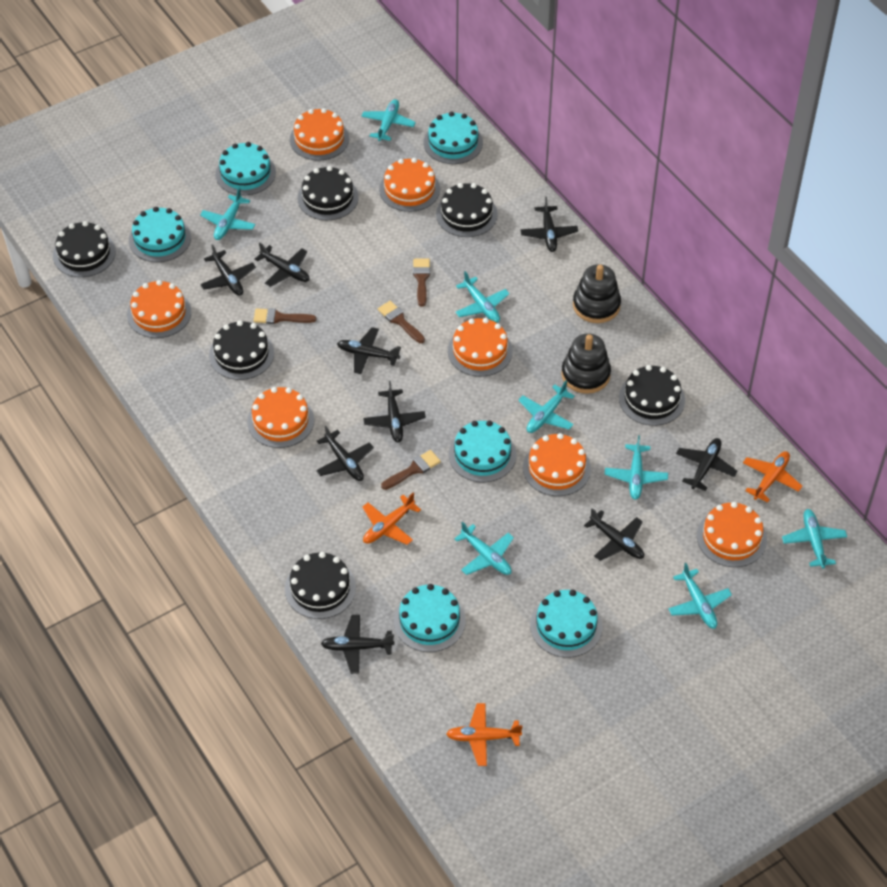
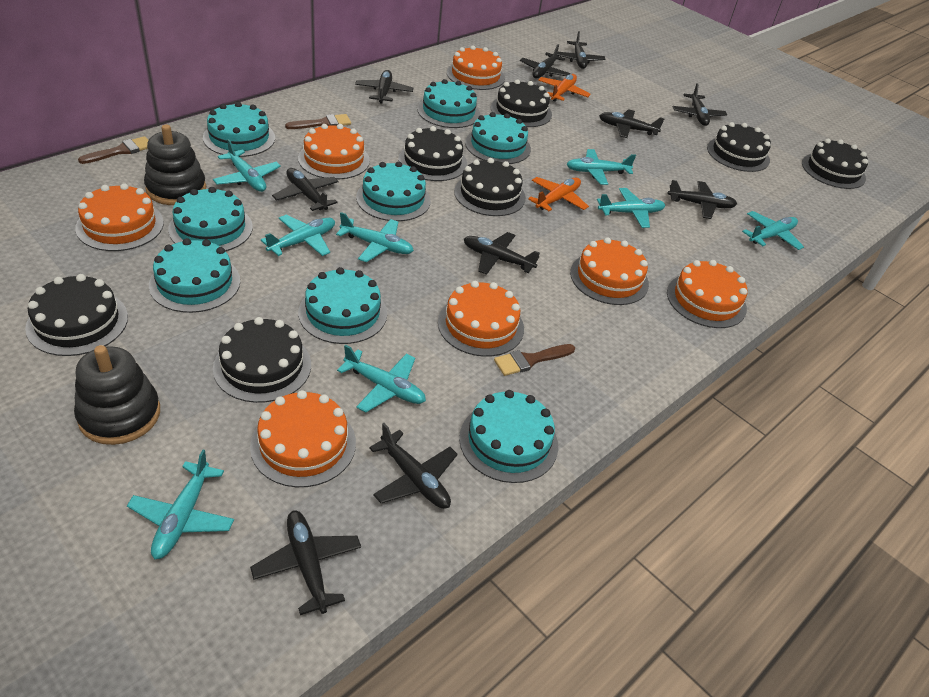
black cake: [53,221,116,277] [209,320,274,380] [285,552,356,619] [297,166,359,220] [436,183,498,237] [619,365,685,426] = 6 -> [25,274,128,356] [213,317,311,403] [398,126,467,181] [454,158,526,216] [491,79,552,127] [707,122,771,172] [802,139,868,189] = 7
black plane: [200,244,256,296] [255,243,309,287] [316,426,374,481] [321,615,394,674] [337,327,401,374] [363,381,426,443] [520,197,578,252] [584,508,644,561] [676,438,737,491] = 9 -> [250,511,361,615] [272,168,339,211] [355,70,413,103] [369,423,458,509] [464,232,540,275] [520,44,570,78] [557,31,606,69] [599,109,665,138] [667,180,737,219] [673,83,727,126] = 10
brown brush: [254,308,316,324] [378,301,425,343] [381,450,441,490] [413,258,430,307] = 4 -> [78,136,148,164] [285,114,351,129] [494,344,575,376] = 3
orange plane: [362,493,421,545] [446,703,523,766] [743,451,803,503] = 3 -> [528,177,589,211] [538,74,591,102] = 2
turquoise cake: [129,207,191,262] [215,142,276,195] [394,584,466,652] [423,111,483,164] [449,420,516,482] [530,590,603,657] = 6 -> [149,238,240,313] [168,187,253,251] [203,102,275,157] [298,267,387,344] [356,161,431,221] [417,79,480,128] [459,390,558,483] [465,112,531,164] = 8

